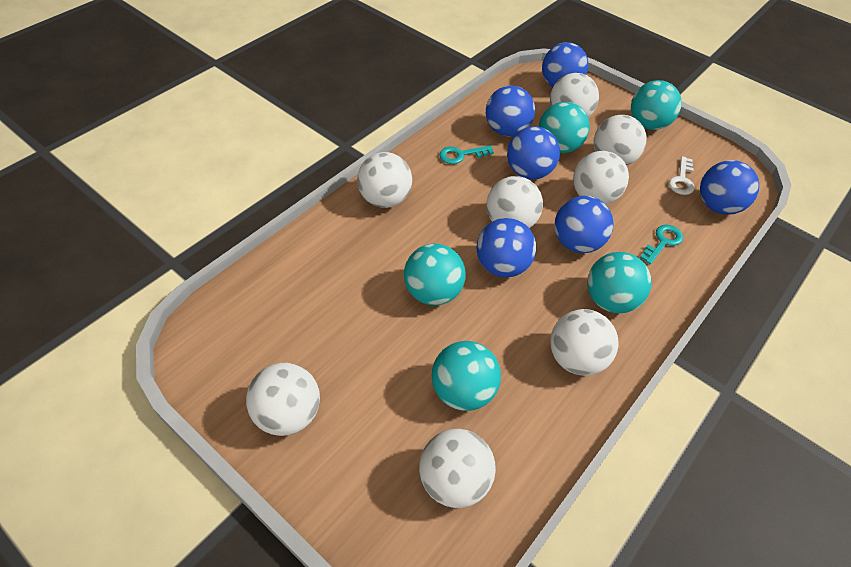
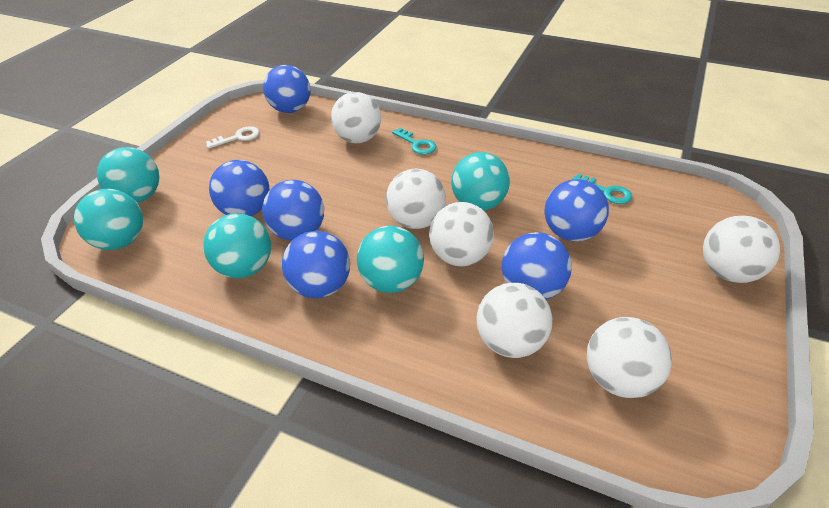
white ball: [246,363,320,436] [357,152,412,208] [419,429,496,508] [486,176,543,228] [550,73,599,117] [550,309,618,376] [573,151,629,204] [594,115,647,165] = 8 -> [331,92,381,143] [386,169,446,229] [429,202,494,266] [476,283,552,358] [587,317,672,398] [703,216,780,283] = 6

